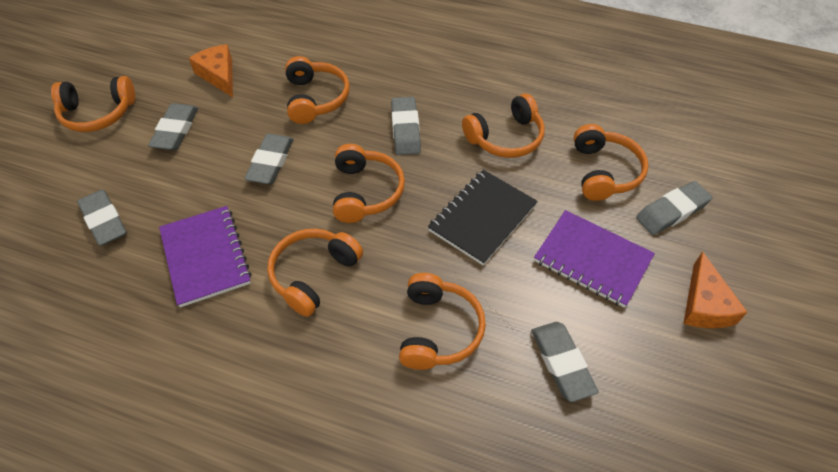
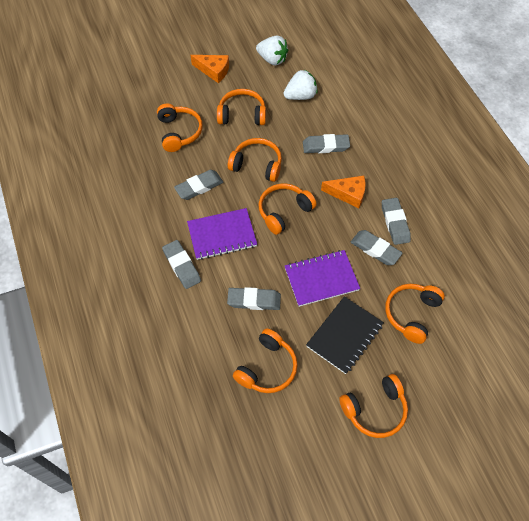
white strawberry: none = 0 -> [256,36,288,66] [283,69,318,100] = 2

